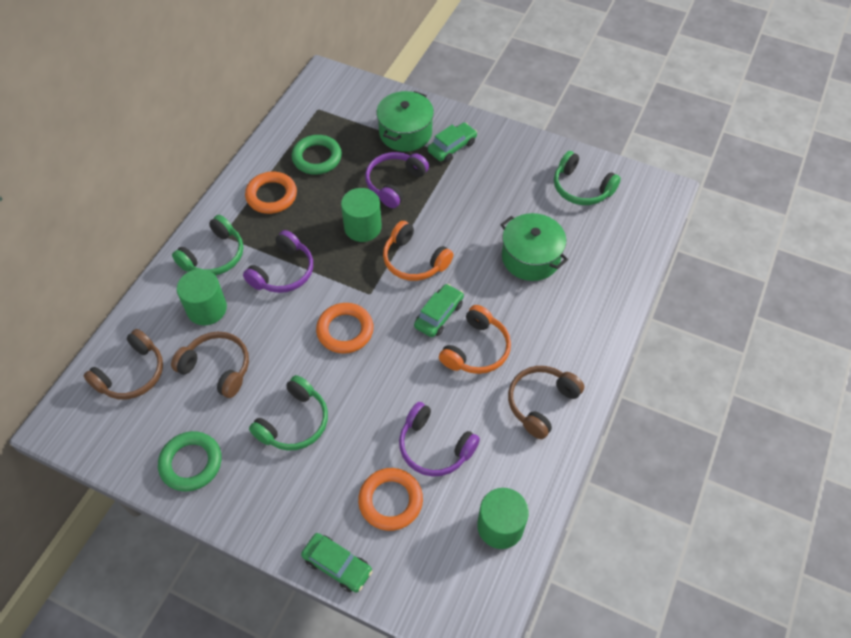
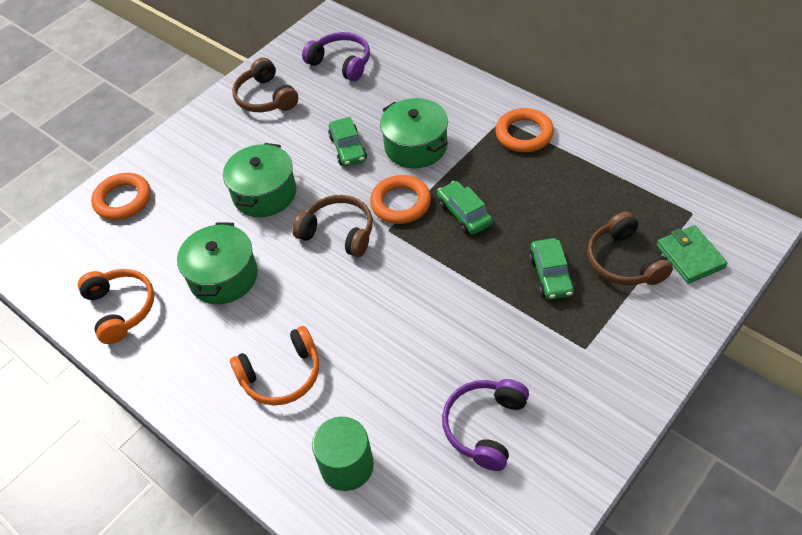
green cylinder: [177,269,227,325] [341,188,382,242] [477,488,529,549] = 3 -> [312,417,374,491] = 1
green headphones: [172,215,243,275] [249,375,328,451] [554,151,621,205] = 3 -> none = 0
green pot: [376,91,434,152] [500,213,568,281] = 2 -> [177,222,258,304] [223,143,296,217] [380,98,448,168] = 3
green ring: [158,431,222,492] [292,135,342,175] = 2 -> none = 0
green wallet: none = 0 -> [657,225,727,284] = 1
purple headphones: [243,230,313,293] [365,152,429,208] [399,402,480,477] = 3 -> [302,32,370,81] [442,379,529,471] = 2

